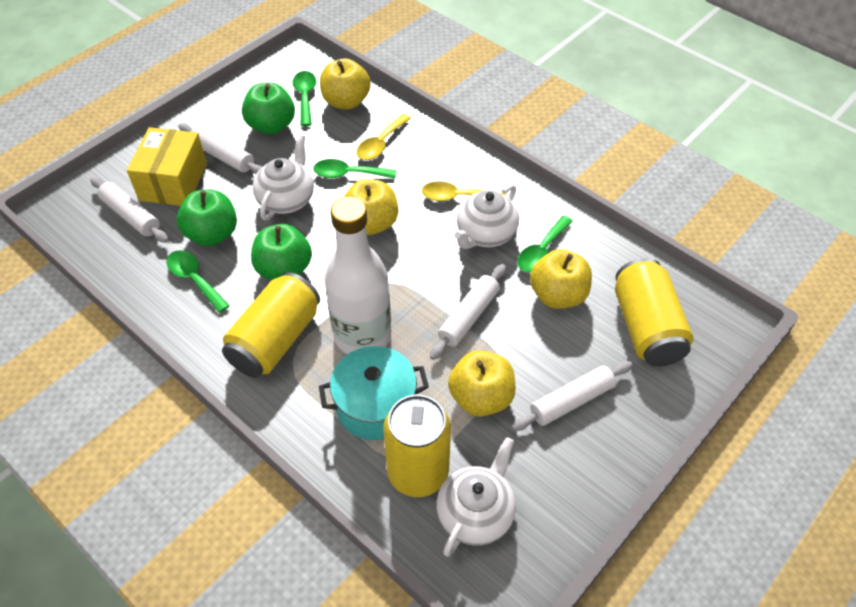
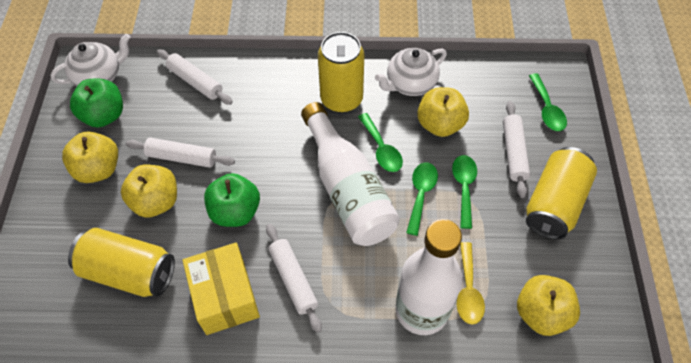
green apple: [177,190,237,246] [242,82,295,134] [251,224,312,280] = 3 -> [70,78,123,128] [204,173,260,227] = 2
turquoise pot: [319,346,429,440] = 1 -> none = 0
white bottle: [324,196,391,354] = 1 -> [301,102,400,246] [396,219,463,335] = 2
white teapot: [252,135,314,220] [436,437,516,557] [454,184,519,249] = 3 -> [51,34,130,86] [375,48,447,96] = 2
yellow spoon: [356,114,411,160] [422,181,507,201] = 2 -> [457,242,485,325] = 1

